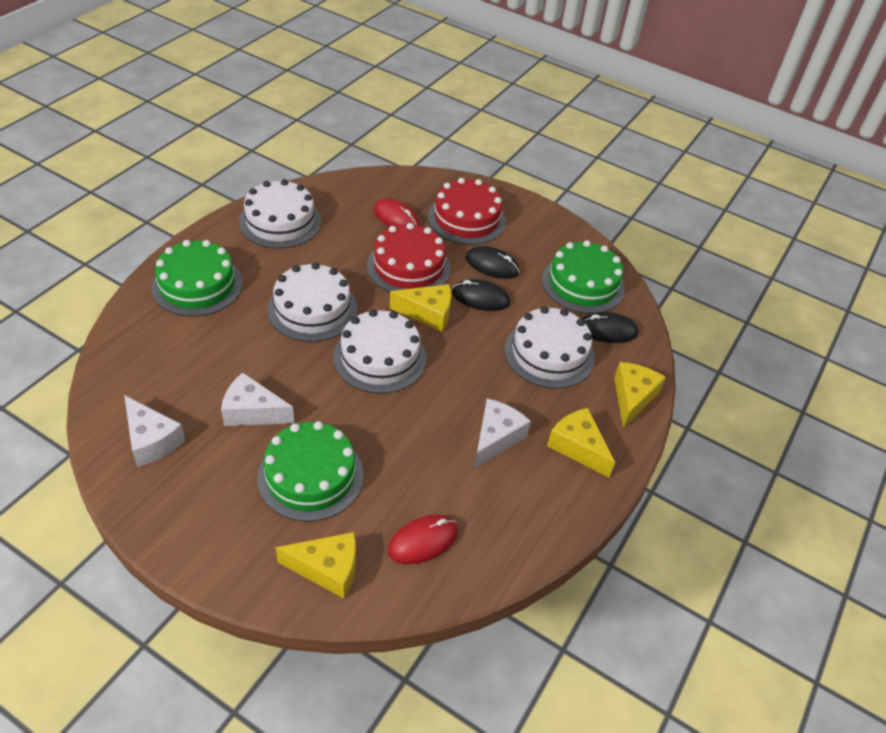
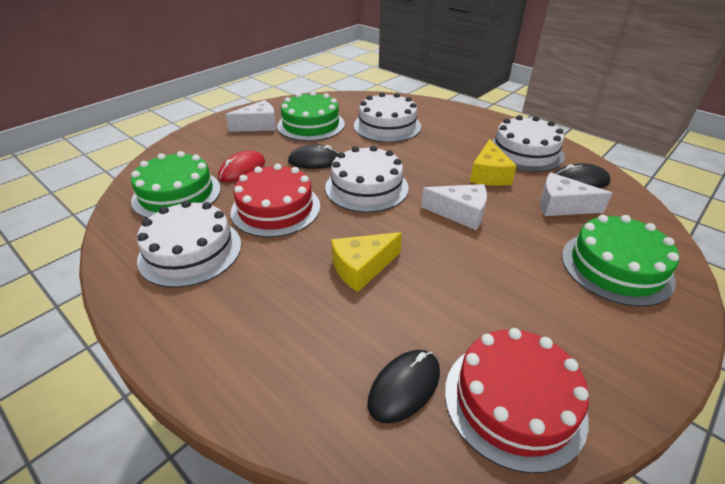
red mouse: [374,198,420,227] [388,515,458,564] = 2 -> [218,151,265,182] = 1
yellow cheese: [275,532,356,598] [390,284,451,332] [547,408,615,477] [614,362,666,428] = 4 -> [331,232,402,292] [470,139,517,186] = 2

